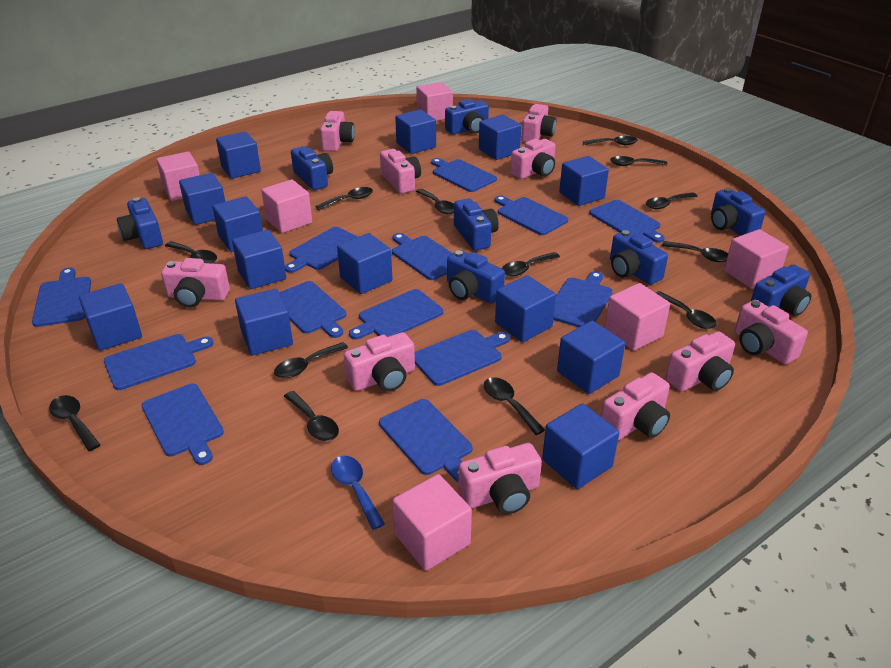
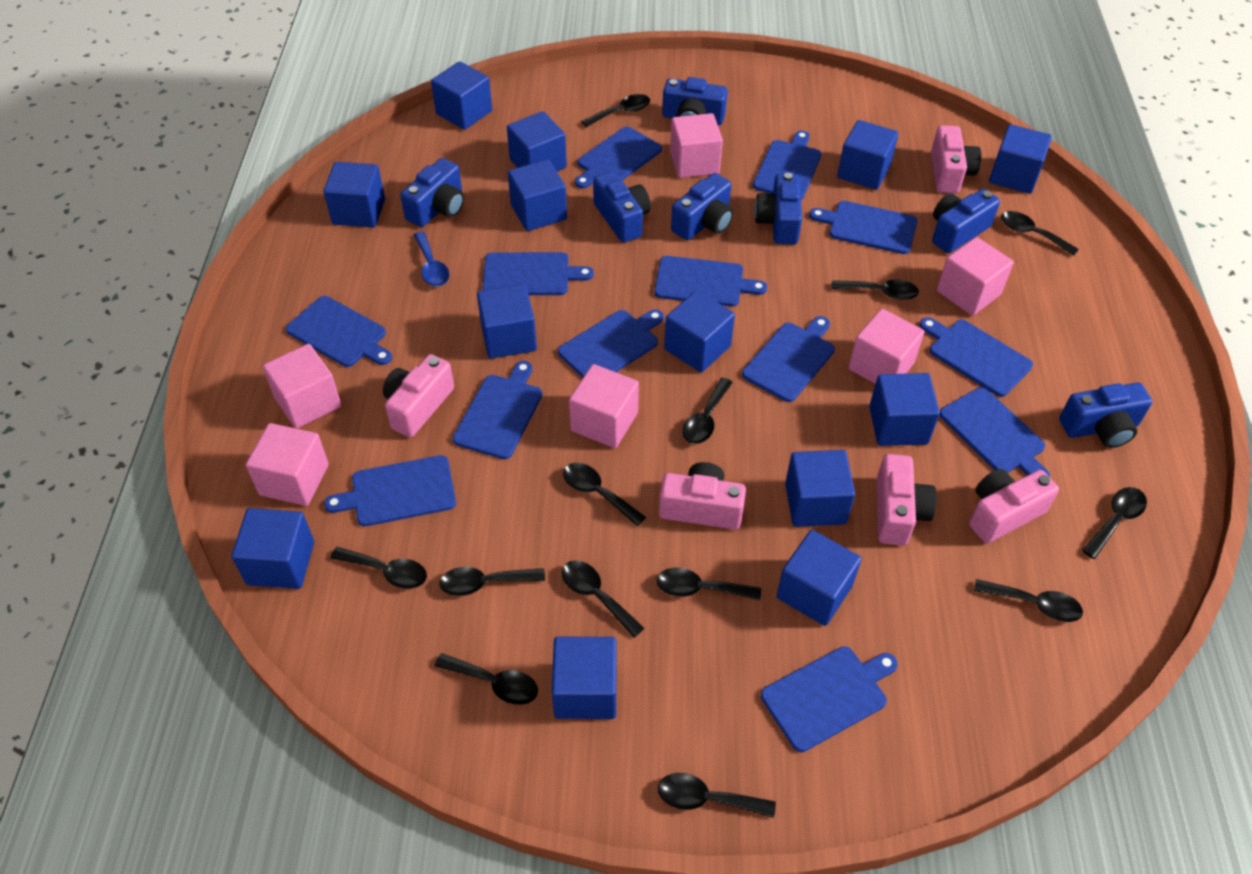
blue camera: [117,197,163,249] [291,146,333,190] [445,99,489,134] [447,250,505,304] [454,199,499,251] [610,230,668,285] [711,188,766,236] [751,265,812,316] = 8 -> [400,158,464,227] [593,171,651,243] [662,77,728,125] [671,173,733,240] [754,173,802,245] [932,189,1000,253] [1059,383,1152,448] = 7
pink camera: [161,258,230,308] [320,111,355,151] [344,332,415,391] [380,149,421,194] [458,443,542,514] [511,139,556,179] [521,104,556,142] [601,372,670,440] [665,331,735,391] [735,300,808,364] = 10 -> [383,354,454,438] [659,462,746,530] [877,454,937,545] [931,125,981,193] [969,469,1059,543] = 5

